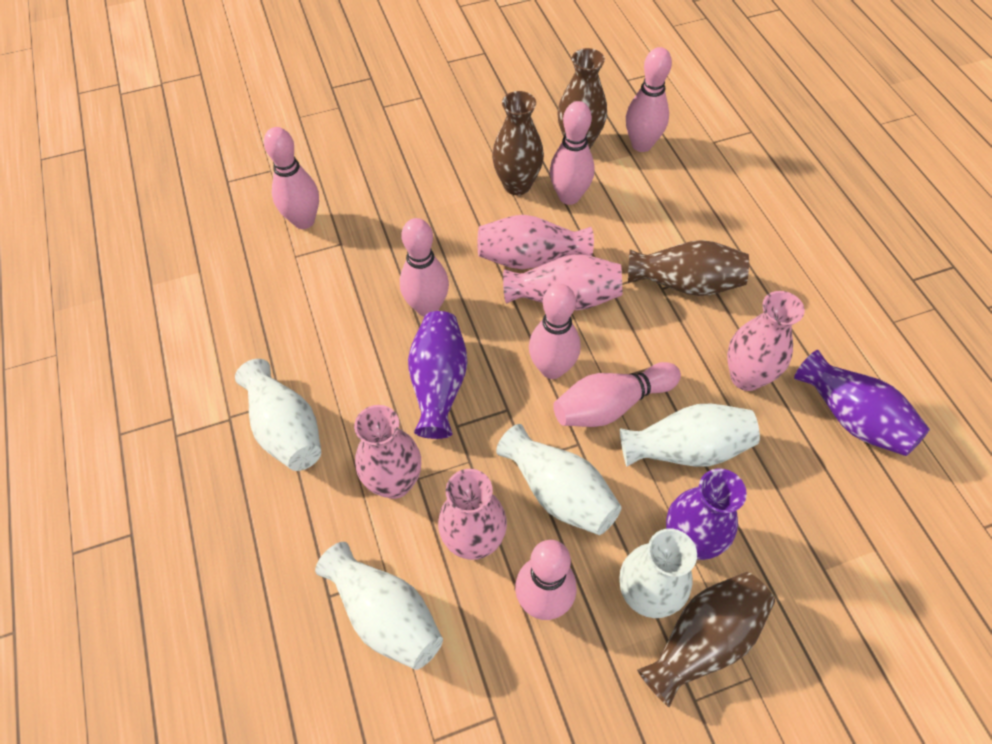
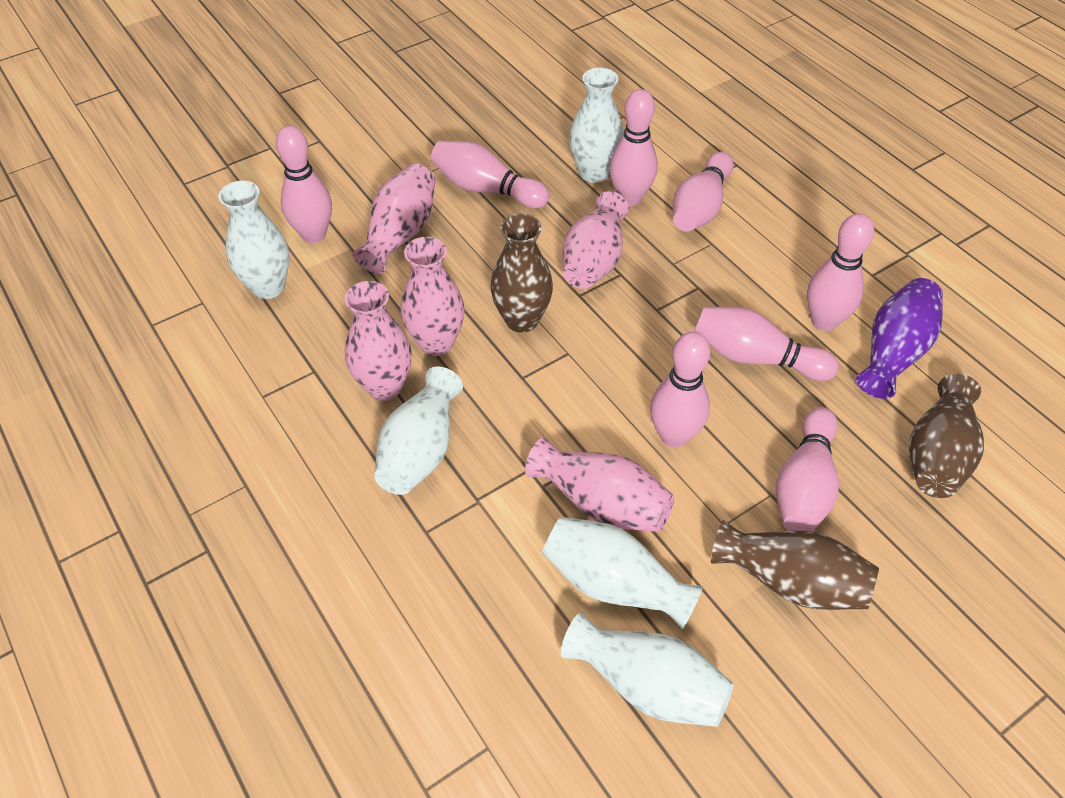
brown vase: [492,91,544,195] [558,48,607,149] [628,240,749,296] [637,572,775,707] = 4 -> [490,213,553,333] [711,520,879,610] [909,374,984,498] = 3
pink bowling pin: [264,127,319,229] [400,218,449,317] [515,540,576,620] [529,284,581,379] [550,101,595,205] [553,362,681,427] [626,47,672,152] = 7 -> [276,126,332,243] [431,141,550,209] [609,89,658,206] [650,332,710,448] [673,152,734,232] [694,307,839,381] [776,407,839,532] [807,214,874,331] = 8
purple vase: [408,311,468,439] [666,468,747,560] [794,350,930,456] = 3 -> [856,278,943,399] = 1

